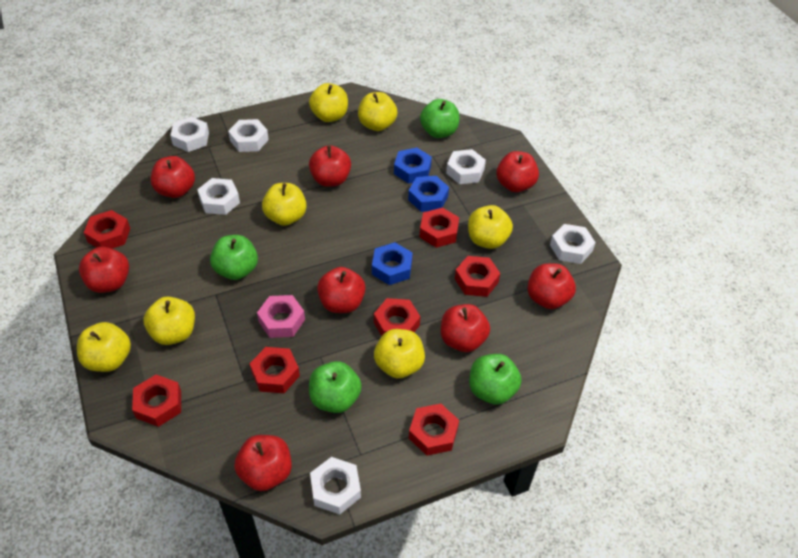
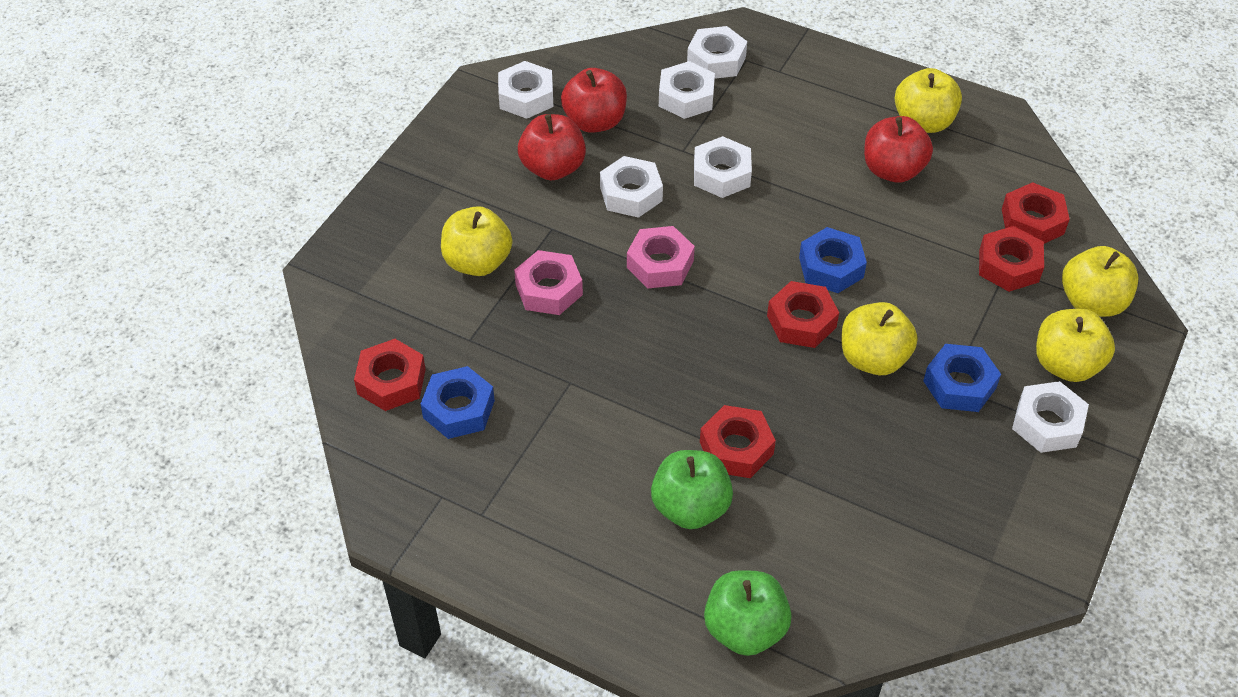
green apple: [210,235,258,280] [309,361,362,413] [420,99,459,138] [469,354,522,405] = 4 -> [651,450,733,529] [704,570,792,656] = 2
pink nut: [257,295,305,338] = 1 -> [514,250,583,315] [627,226,695,288] = 2
red apple: [79,247,129,293] [151,156,195,198] [234,435,292,491] [309,145,351,187] [317,267,366,313] [441,304,490,352] [496,151,539,192] [527,263,576,309] = 8 -> [518,114,586,180] [561,68,627,133] [864,116,933,183] = 3
red nut: [84,210,130,249] [132,375,181,427] [250,347,300,393] [374,298,420,336] [409,404,459,456] [419,207,459,248] [455,256,500,297] = 7 -> [354,339,426,411] [700,405,776,478] [767,281,839,348] [979,226,1044,292] [1002,182,1070,244] = 5
yellow apple: [77,322,131,372] [143,297,195,345] [262,183,307,226] [309,83,348,122] [358,92,397,131] [374,329,425,378] [468,205,513,249] = 7 -> [441,206,512,276] [842,302,918,375] [895,68,962,133] [1036,309,1115,382] [1062,246,1139,317] = 5

